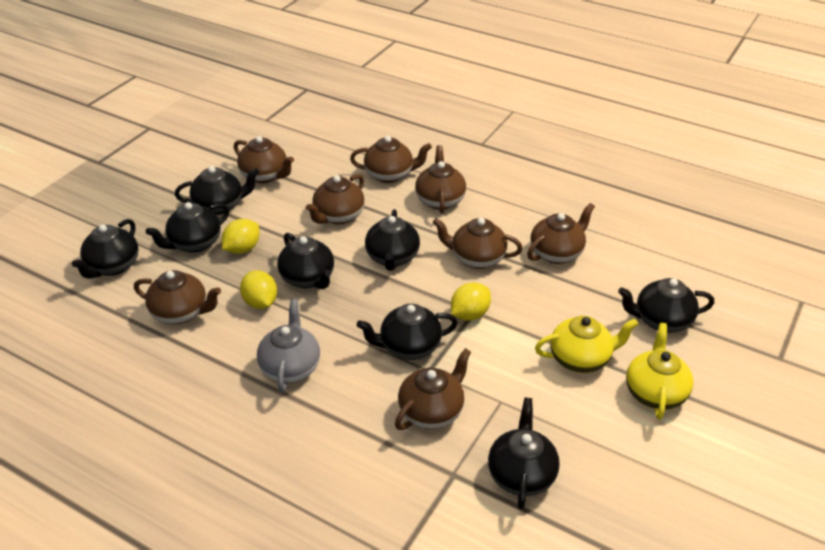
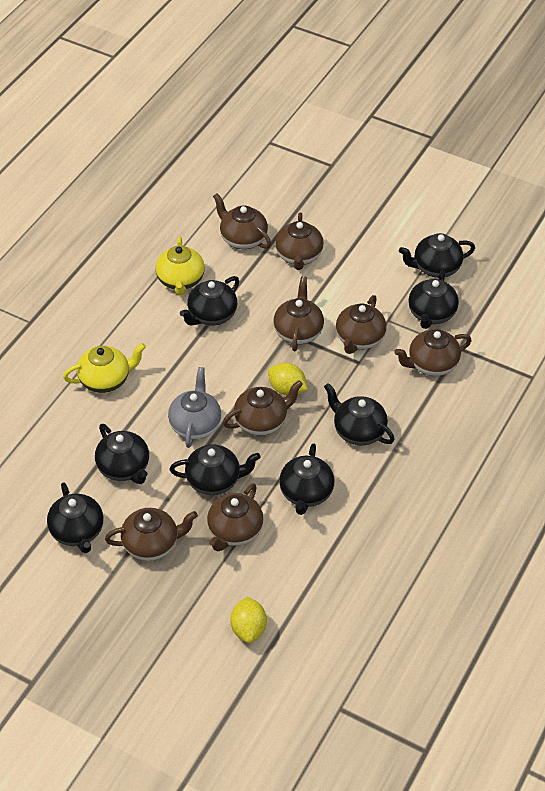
yellow lemon: [222,219,260,254] [240,271,277,309] [451,282,491,321] = 3 -> [230,596,267,643] [268,363,308,396] = 2

